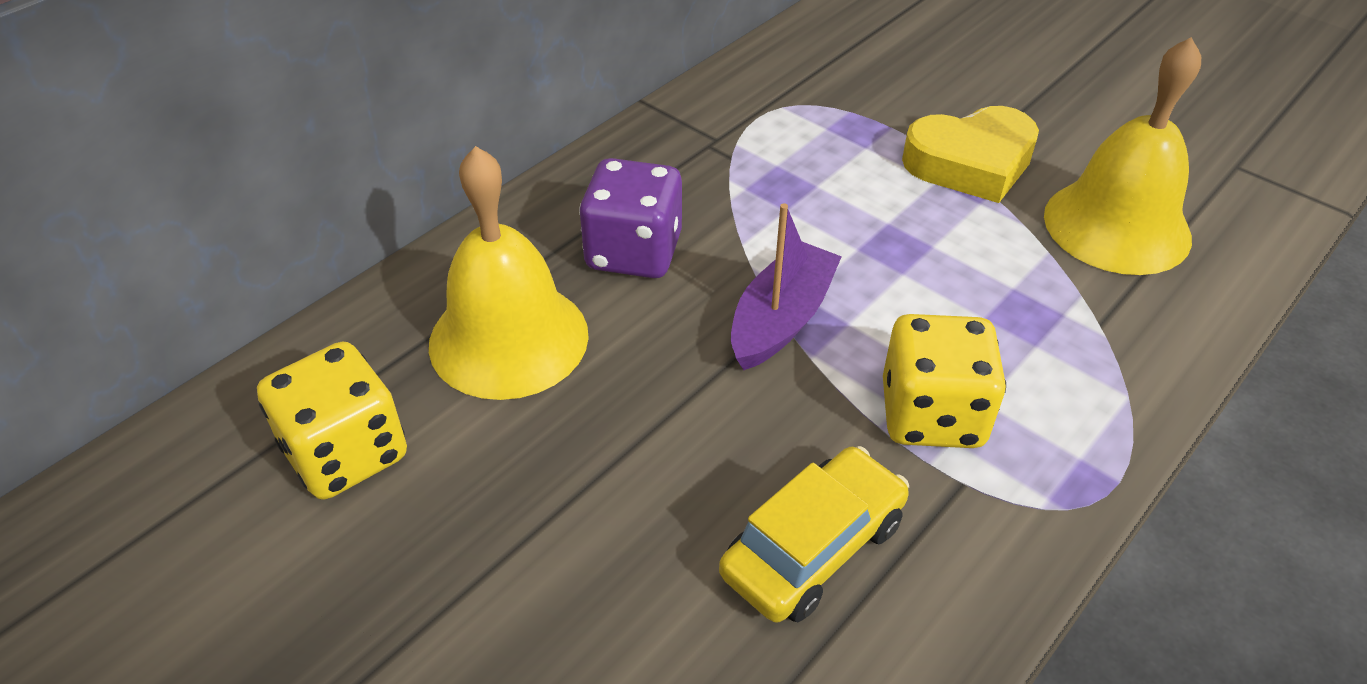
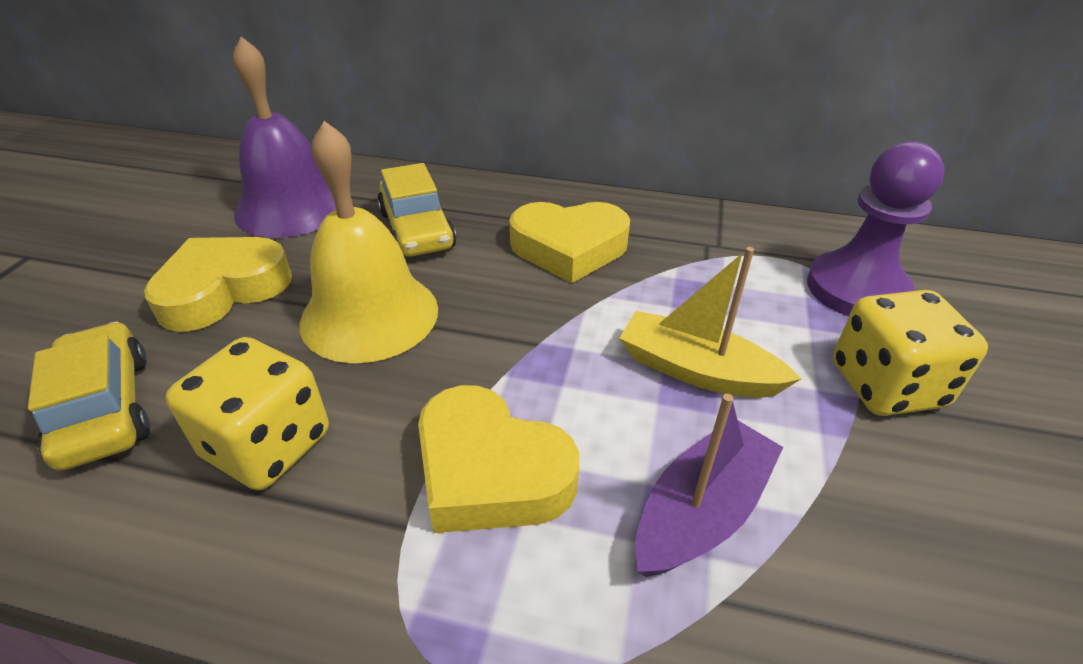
purple bell: none = 0 -> [232,36,336,238] = 1
purple dice: [579,158,682,278] = 1 -> none = 0
purple pawn: none = 0 -> [807,141,945,316] = 1
yellow bell: [429,146,589,400] [1044,37,1201,275] = 2 -> [299,121,438,363] = 1
yellow boat: none = 0 -> [619,247,801,398] = 1
yellow car: [719,446,909,622] = 1 -> [28,321,150,471] [377,163,456,257] = 2
yellow heart: [902,106,1039,203] = 1 -> [144,237,292,332] [418,385,579,533] [509,202,630,283] = 3

